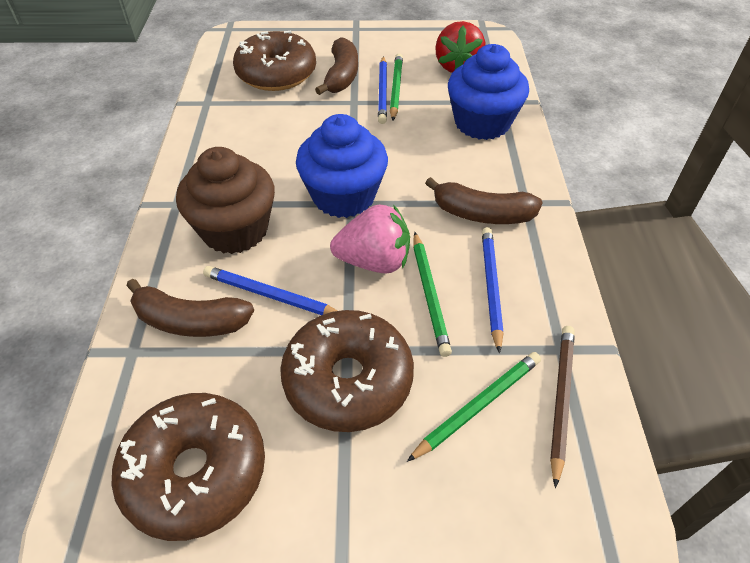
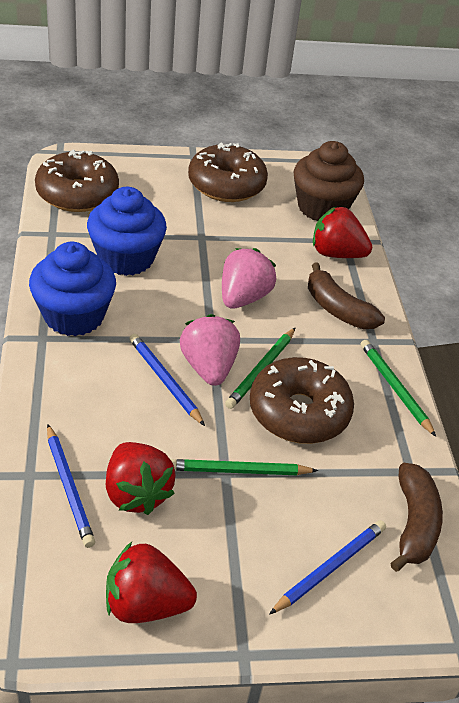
brown banana: [126,279,254,337] [315,37,358,95] [425,177,543,224] = 3 -> [308,262,385,329] [390,463,443,572] = 2
brown pencil: [550,326,575,488] = 1 -> none = 0
pink strawberry: [330,204,410,274] = 1 -> [180,314,240,386] [222,248,276,309] = 2
red strawberry: [435,21,485,73] = 1 -> [106,442,176,515] [106,542,197,623] [313,207,372,258] = 3

